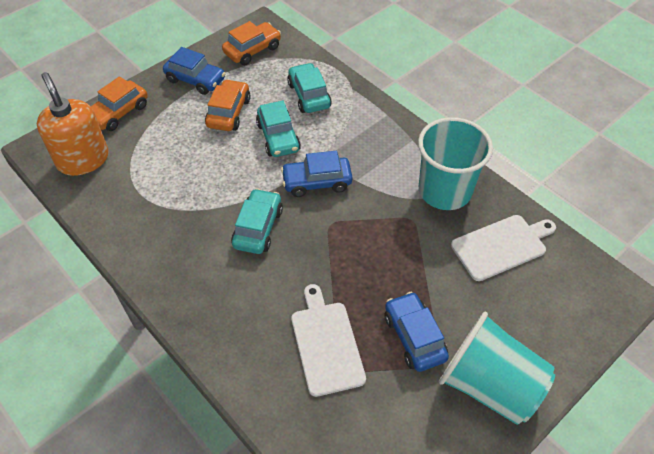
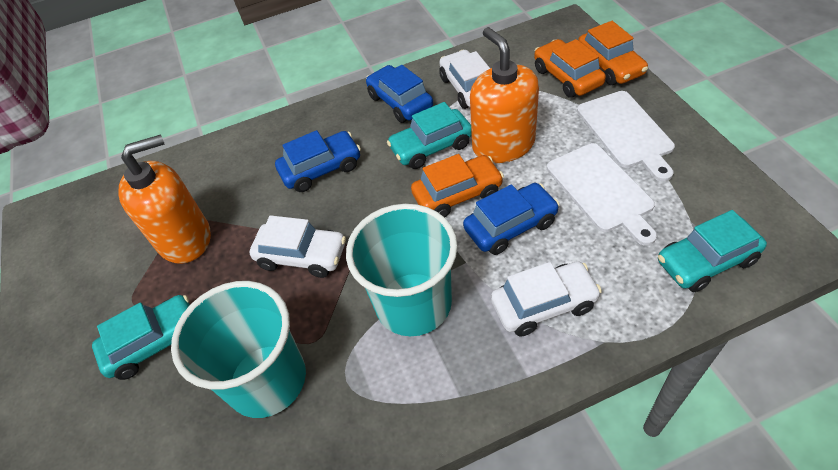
orange soap dispenser: [37,72,109,176] = 1 -> [119,134,211,264] [470,27,539,163] = 2
white car: none = 0 -> [249,215,346,278] [439,50,490,109] [491,261,602,336] = 3

